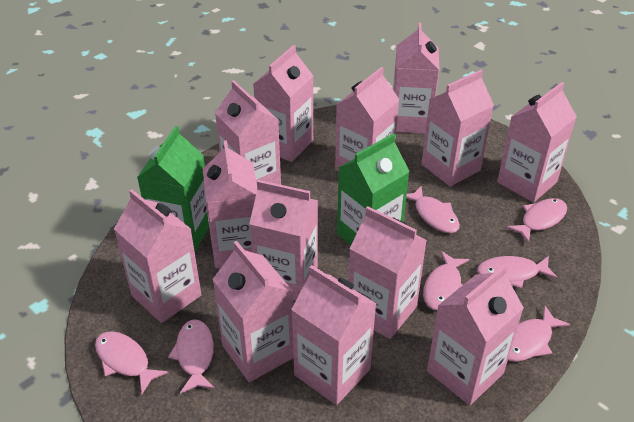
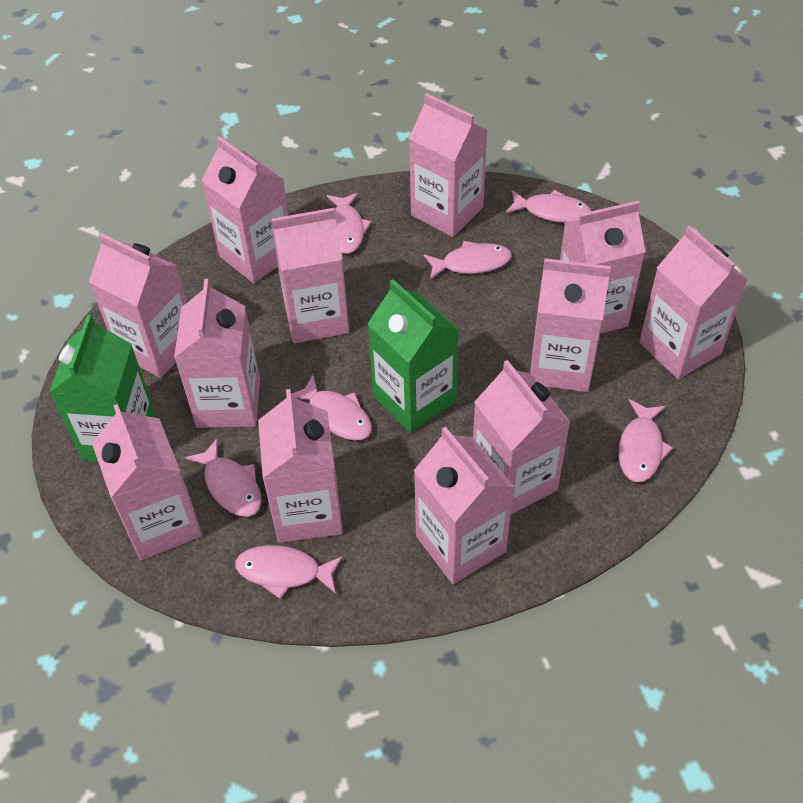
pink carton: [114,189,201,323] [203,140,257,268] [212,241,294,382] [215,80,281,185] [249,180,318,301] [253,45,313,162] [291,265,376,405] [335,67,399,171] [349,206,427,339] [393,22,439,134] [422,70,494,187] [427,264,524,405] [497,82,577,203] = 13 -> [89,233,187,378] [92,404,202,560] [174,279,260,428] [201,136,288,283] [258,389,343,543] [271,208,349,344] [409,93,487,237] [414,427,514,584] [473,360,570,514] [530,258,611,392] [560,200,646,334] [639,225,748,380] = 12

